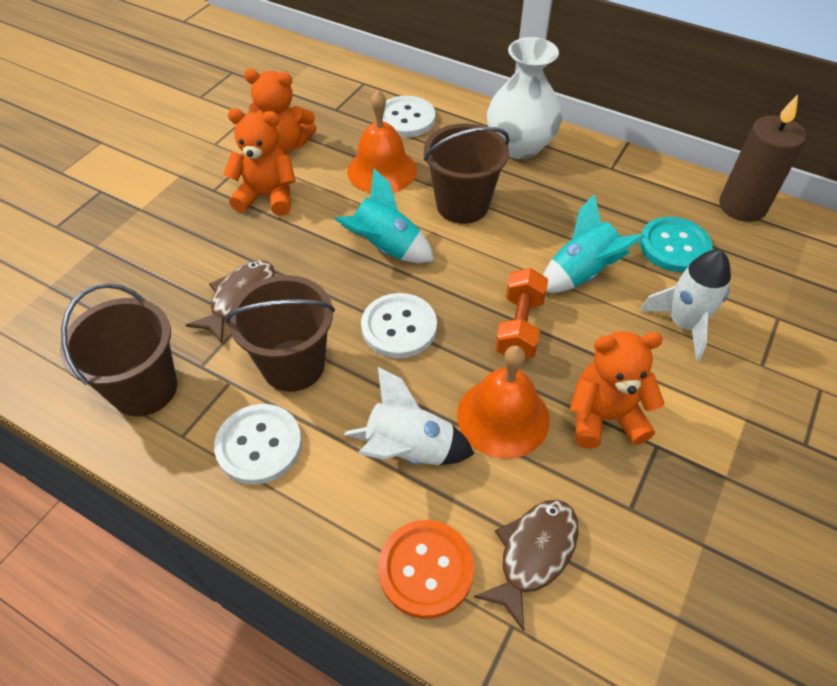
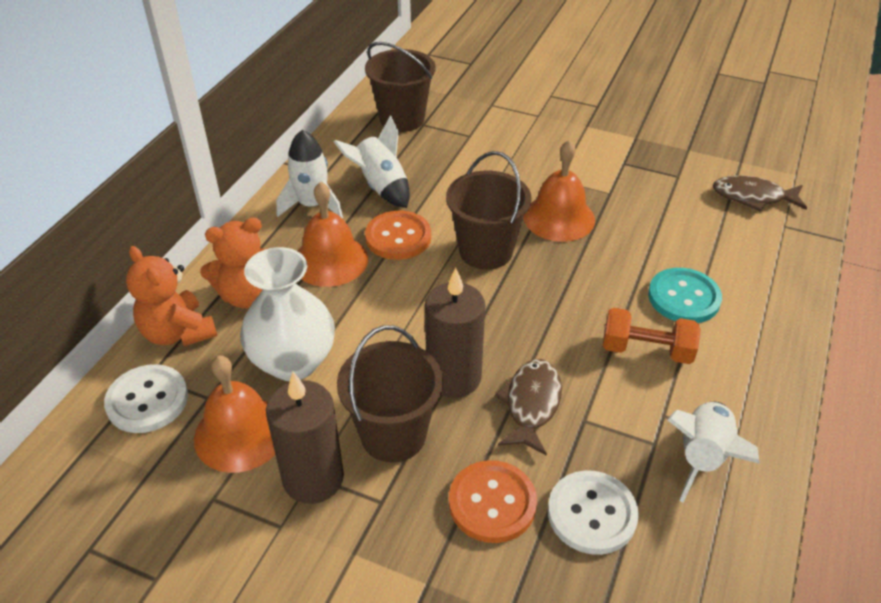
brown candle: [719,95,807,222] = 1 -> [266,372,344,504] [425,268,485,398] = 2
orange bell: [347,90,417,193] [457,345,550,459] = 2 -> [194,356,275,473] [298,182,368,287] [523,140,595,242] = 3
orange button: [378,520,474,619] = 1 -> [365,210,431,260] [449,460,537,543] = 2
orange teddy bear: [223,109,296,216] [244,69,317,154] [570,331,665,449] = 3 -> [126,246,217,346] [200,217,269,309] = 2
turquoise rocket: [335,168,434,263] [543,194,645,293] = 2 -> none = 0
white button: [214,404,302,485] [361,293,437,358] [383,96,436,137] = 3 -> [104,364,188,433] [548,470,639,555] = 2
white rocket: [344,367,474,465] [640,250,731,361] = 2 -> [276,130,343,218] [334,115,410,208] [668,402,760,503] = 3

